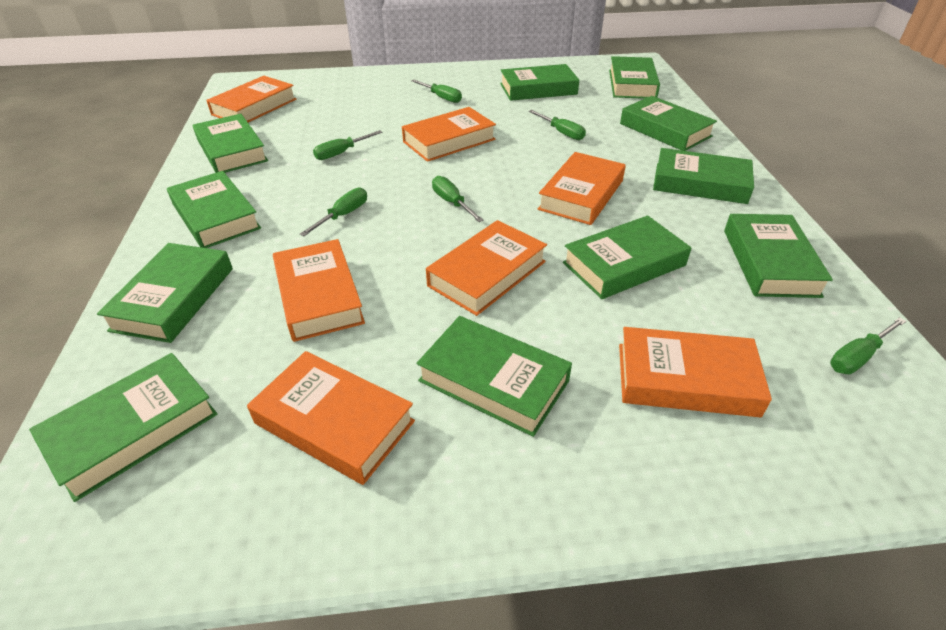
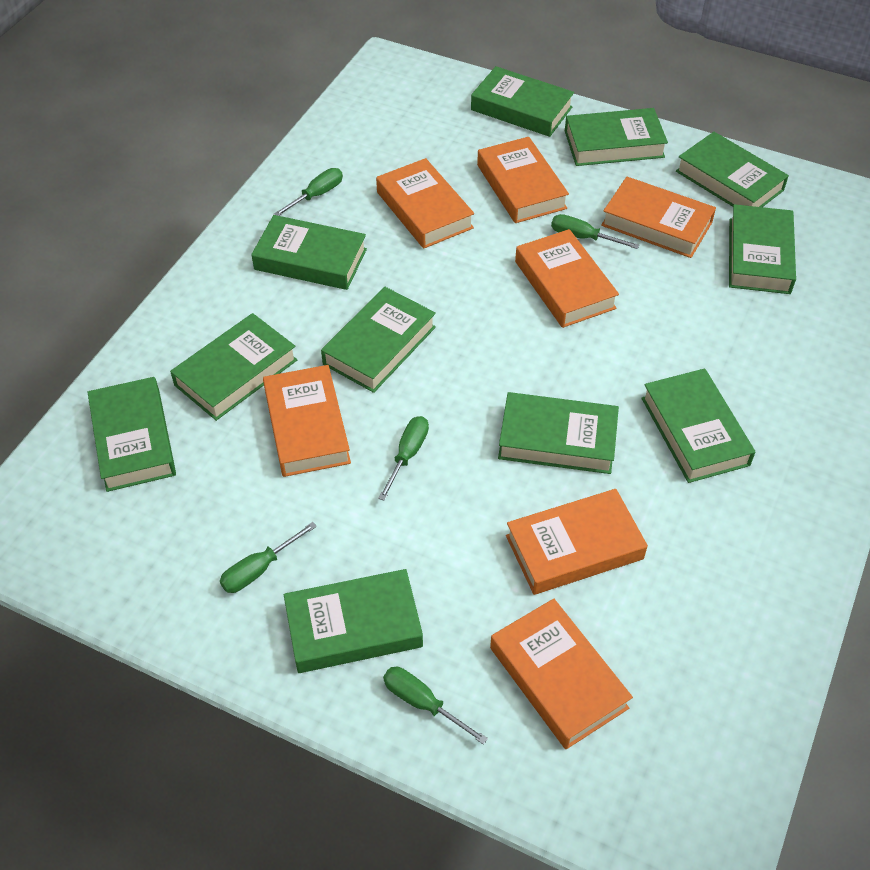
green screwdriver: [300,188,367,236] [313,130,382,160] [411,80,462,103] [432,176,484,222] [529,110,586,140] [830,317,906,374] = 6 -> [220,522,317,593] [273,168,343,216] [378,416,429,501] [383,667,488,745] [551,214,639,249] = 5

